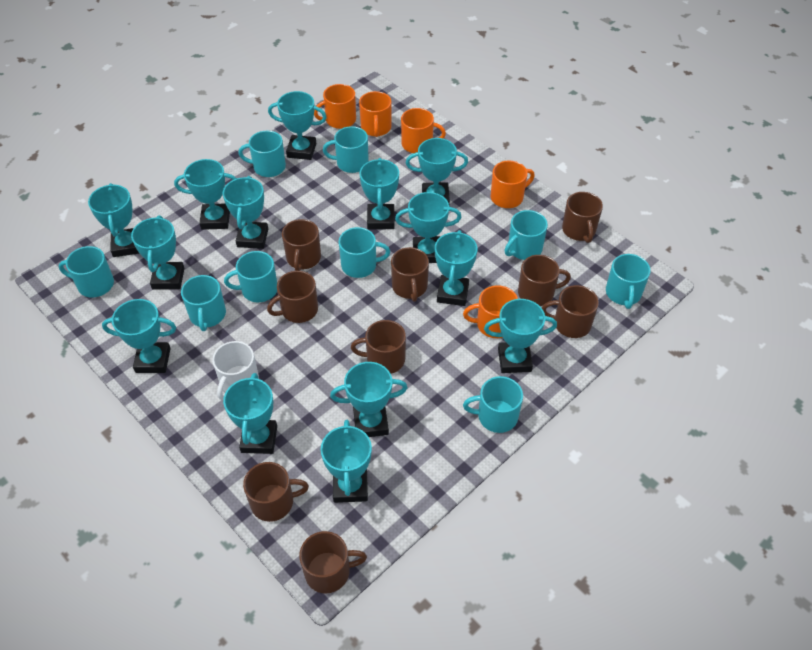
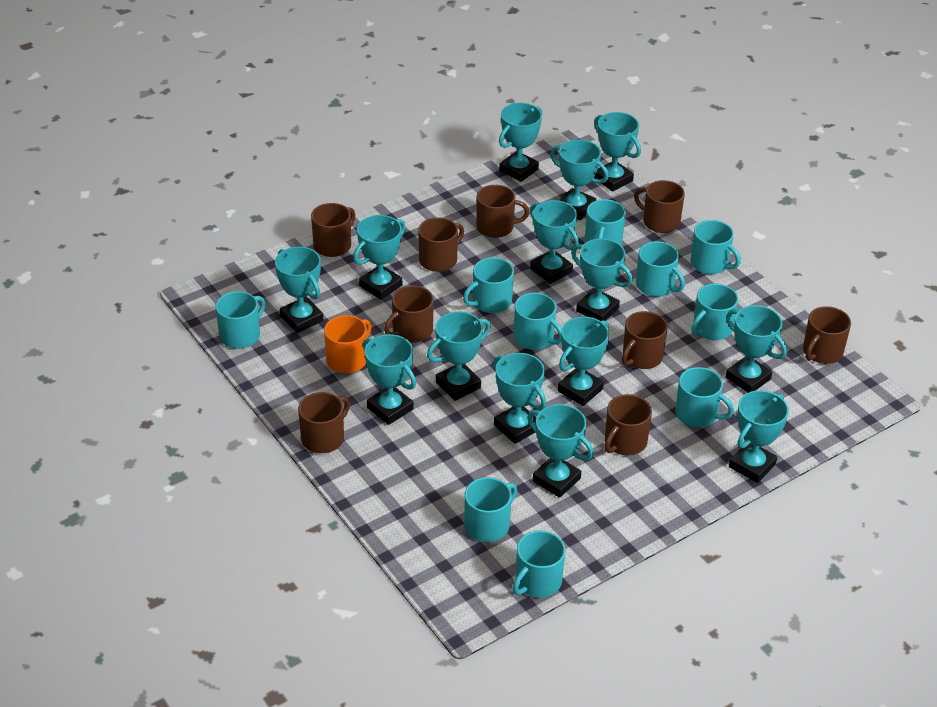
orange mug: [314,84,356,129] [359,91,391,137] [401,108,446,153] [463,285,518,338] [491,160,535,208] = 5 -> [324,315,372,373] = 1
turquoise mug: [59,246,114,298] [181,275,226,331] [224,251,277,303] [238,131,286,177] [323,126,369,173] [339,227,390,278] [463,376,523,433] [505,210,548,260] [606,254,651,309] = 9 -> [215,291,265,349] [463,257,514,313] [465,477,517,542] [513,530,565,597] [514,293,562,350] [585,199,626,245] [636,241,685,296] [675,367,734,427] [690,220,741,274] [691,284,739,340] = 10
white mug: [212,341,259,400] = 1 -> none = 0

